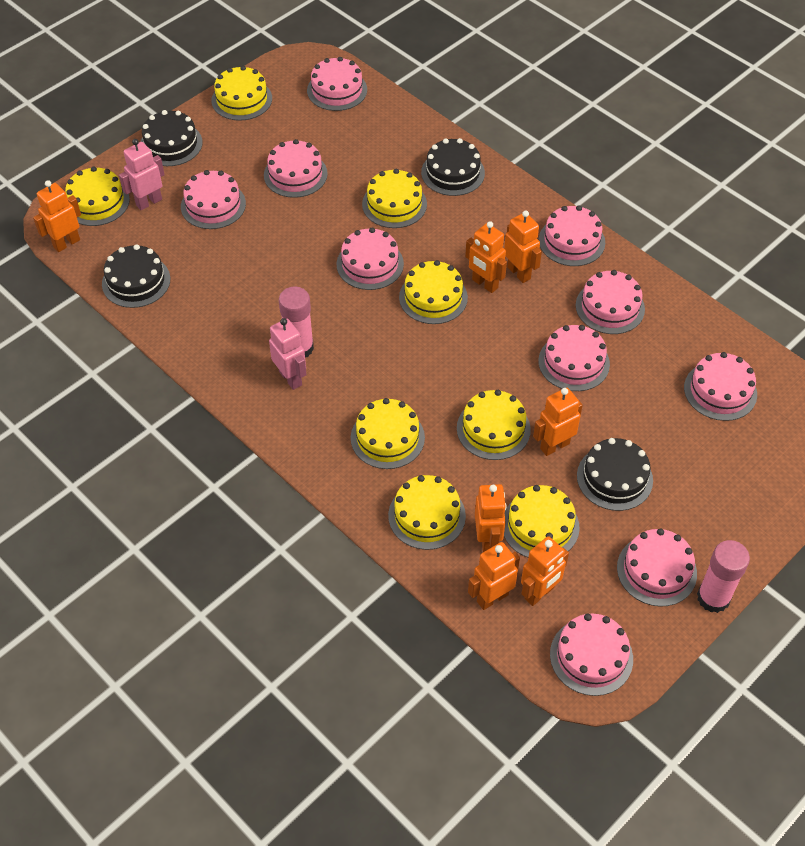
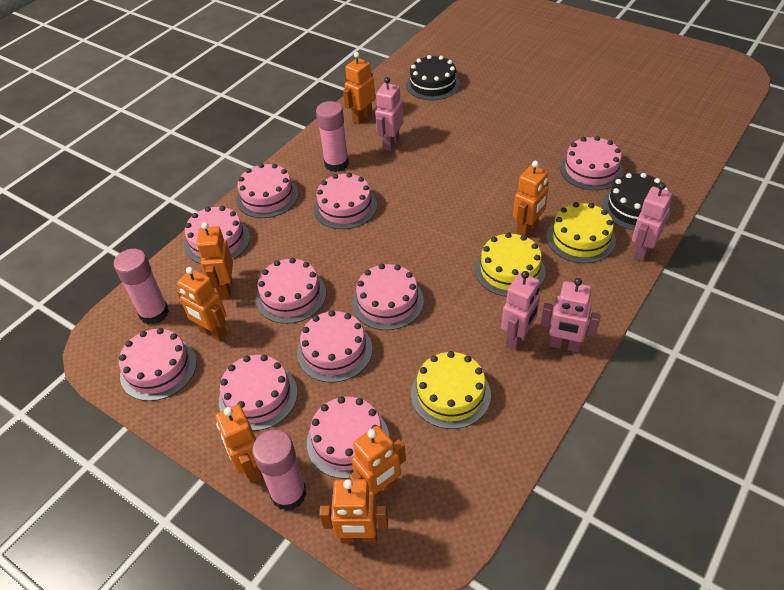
black cake: [102,244,170,308] [140,110,202,166] [421,138,485,196] [577,438,653,511] = 4 -> [406,55,460,100] [602,173,670,230] = 2
pink glue stick: [279,287,314,357] [697,540,750,613] = 2 -> [114,249,169,324] [252,430,306,511] [316,101,349,172] = 3
pink robot: [119,139,165,210] [269,318,307,390] = 2 -> [375,77,403,151] [501,271,540,350] [541,278,601,352] [632,183,673,262] = 4
yellow cake: [65,166,130,226] [211,66,272,121] [351,398,425,469] [362,169,427,228] [388,475,466,550] [399,260,468,324] [457,390,531,460] [504,485,580,557] = 8 -> [411,351,491,429] [475,232,545,297] [546,202,616,263] = 3

